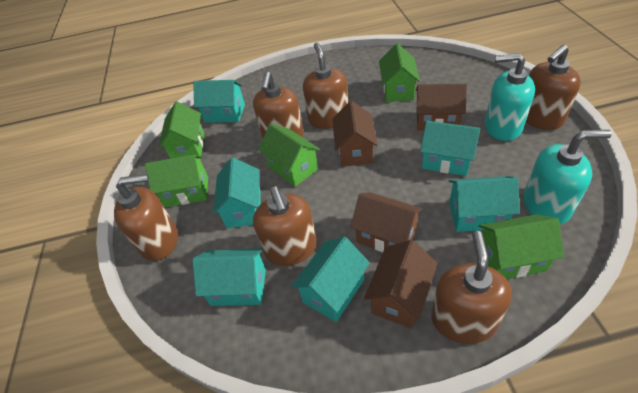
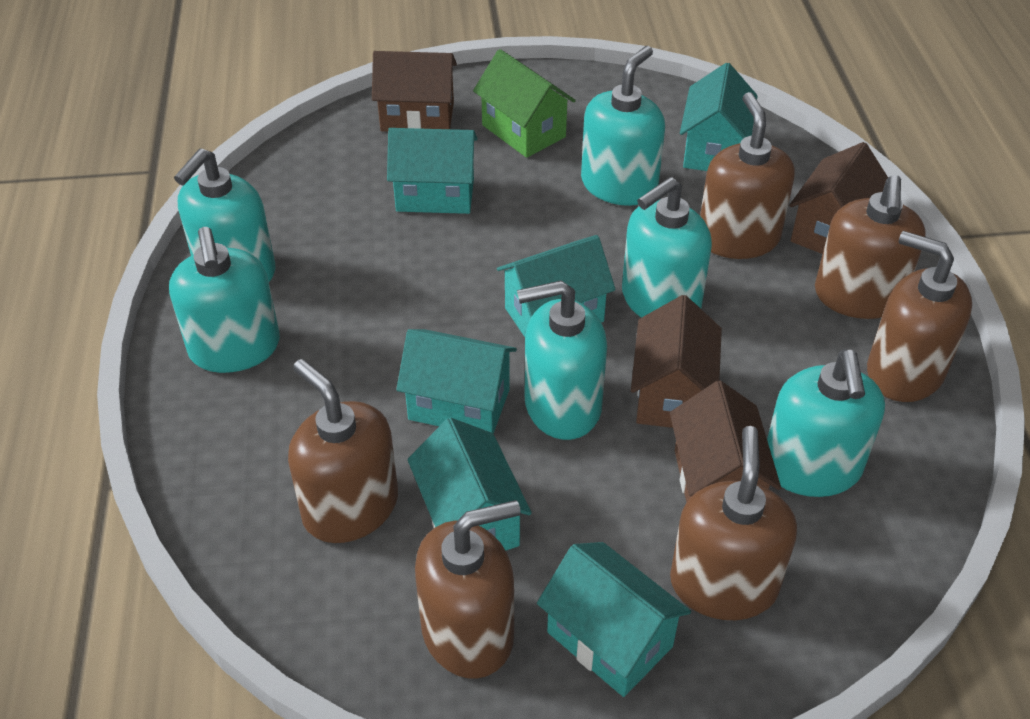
green house: [145,155,208,207] [158,101,204,159] [258,124,320,187] [379,43,420,102] [479,214,564,279] = 5 -> [473,49,576,158] = 1
turquoise soap dispenser: [484,53,535,141] [523,130,612,224] = 2 -> [169,227,280,373] [174,149,276,282] [517,280,607,440] [581,46,665,206] [622,177,712,318] [767,349,885,497] = 6

